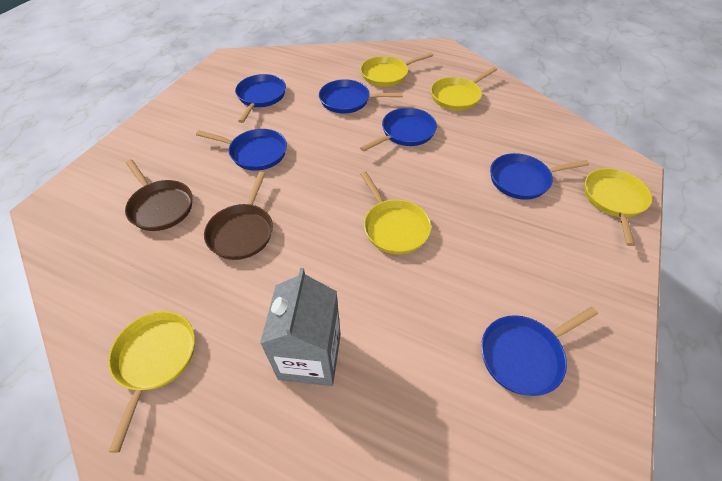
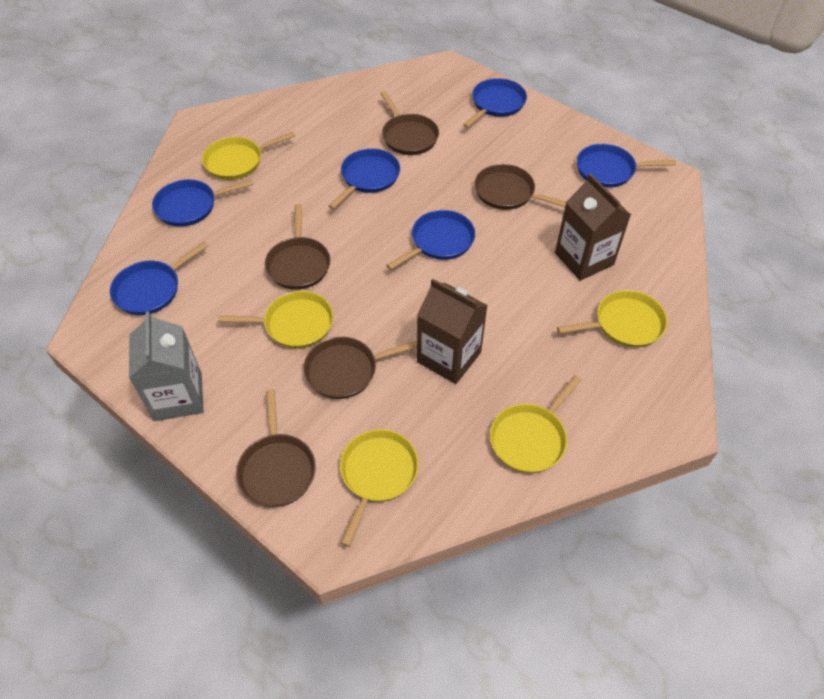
brown carton: none = 0 -> [417,279,488,384] [555,173,631,281] = 2
brown pan: [125,159,192,231] [204,172,273,260] = 2 -> [236,389,316,507] [265,204,330,290] [303,337,417,399] [380,91,439,155] [475,164,566,210] = 5

